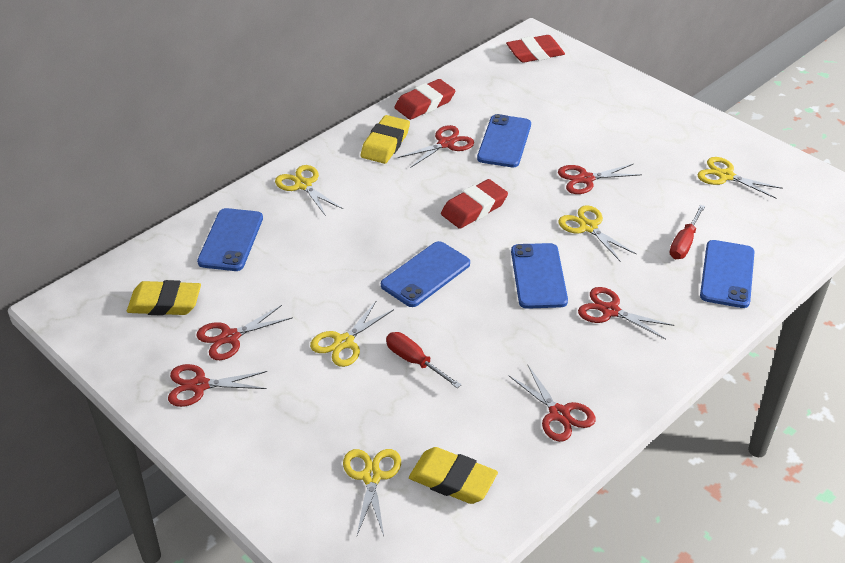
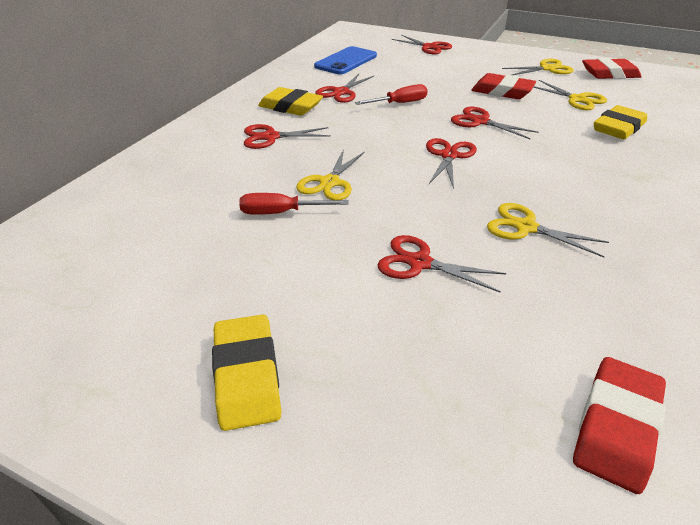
blue phone: [197,208,263,271] [381,241,470,307] [477,114,531,167] [511,243,568,309] [700,240,755,308] = 5 -> [314,46,377,74] = 1
yellow scissors: [275,165,343,216] [310,301,394,367] [343,449,401,536] [558,205,636,262] [698,157,783,198] = 5 -> [296,149,365,200] [487,203,609,257] [502,59,574,75] [533,80,607,110] = 4

